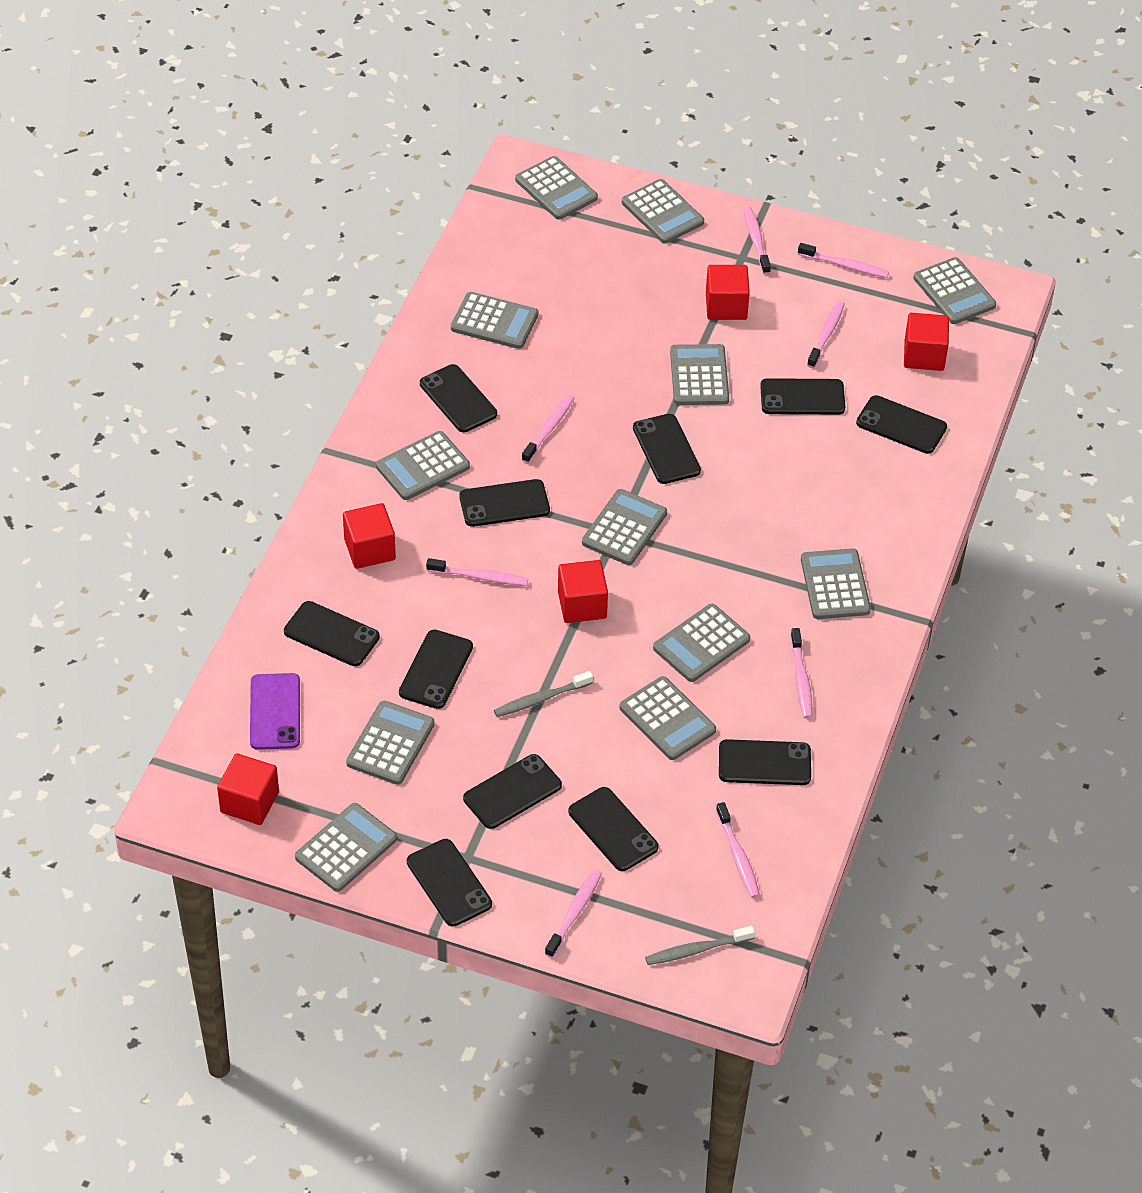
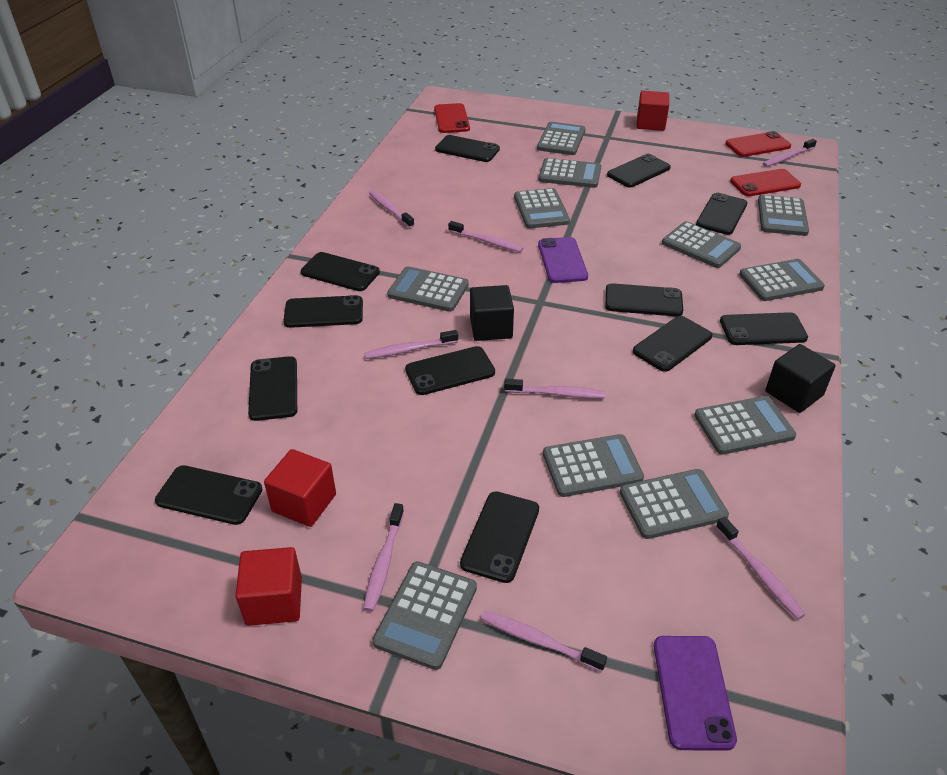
black cube: none = 0 -> [470,285,514,341] [765,344,835,413] = 2
black phone: [284,601,380,666] [399,630,473,709] [407,839,492,927] [420,364,497,432] [459,479,550,527] [463,754,562,829] [568,787,659,871] [633,414,701,484] [719,739,811,785] [760,378,845,415] [856,395,947,454] = 11 -> [155,465,263,525] [248,356,297,421] [283,295,363,328] [301,252,380,291] [405,346,495,395] [435,135,500,162] [460,491,539,583] [605,283,683,317] [607,154,671,188] [633,316,712,372] [696,193,747,235] [720,312,808,345] = 12
grey calculator: [295,803,397,892] [346,701,435,785] [376,431,470,500] [451,292,538,349] [515,156,598,220] [582,489,667,565] [619,676,716,760] [622,179,704,243] [653,604,750,682] [670,344,729,405] [801,548,871,619] [913,257,996,324] = 12 -> [372,561,477,670] [387,266,469,312] [514,188,570,228] [537,122,585,155] [539,158,601,188] [543,434,644,497] [620,469,729,539] [662,221,741,268] [694,396,796,455] [739,259,825,301] [758,195,809,236] = 11
grey toothbrush: [494,671,593,717] [645,926,755,965] = 2 -> none = 0
purple phone: [250,673,300,750] = 1 -> [538,237,588,283] [654,636,737,750] = 2
red cube: [217,753,279,825] [343,503,396,569] [558,560,608,623] [706,265,750,320] [904,313,949,371] = 5 -> [235,547,302,626] [264,449,336,527] [636,91,669,131] = 3
red phone: none = 0 -> [434,103,470,133] [725,131,791,157] [730,169,801,196] = 3

